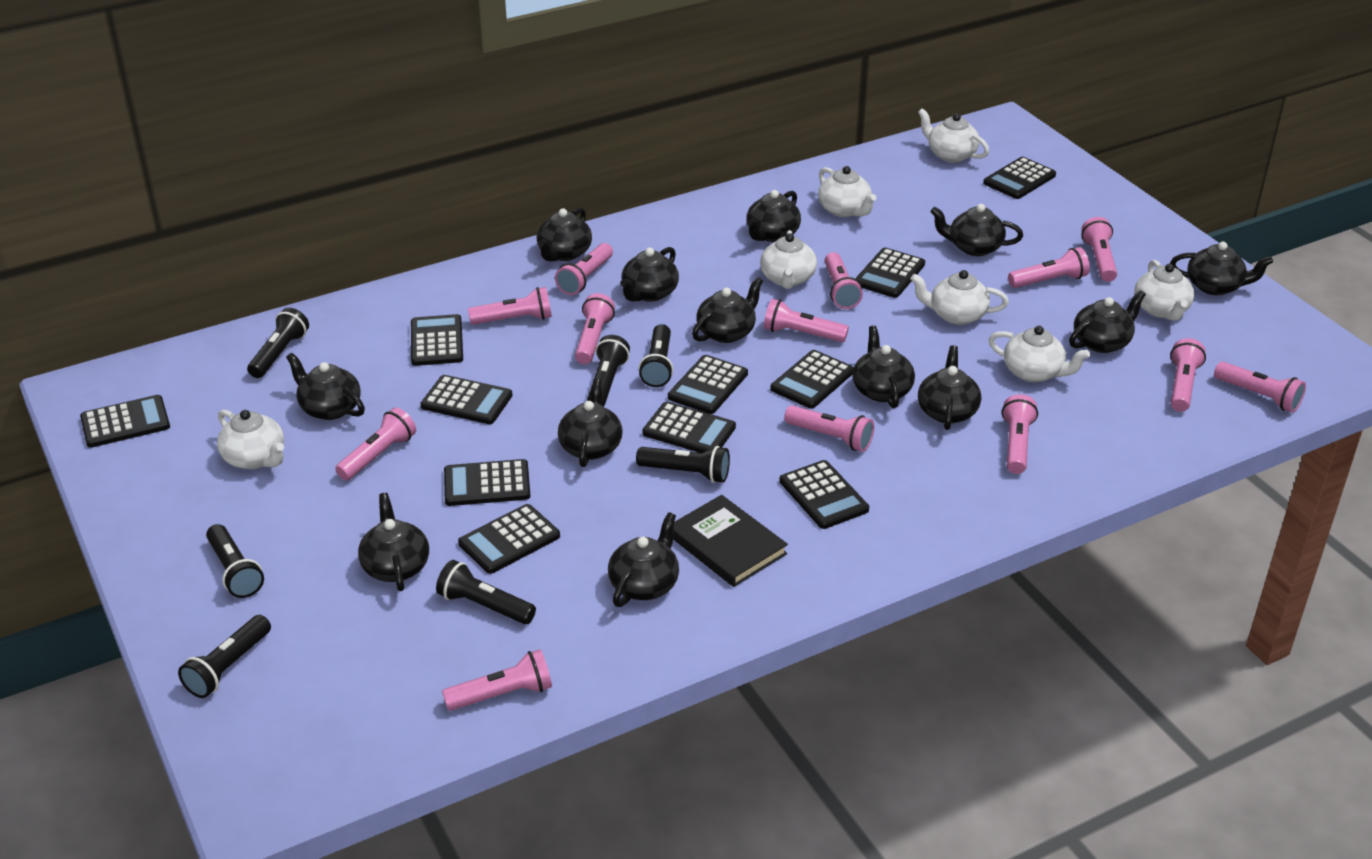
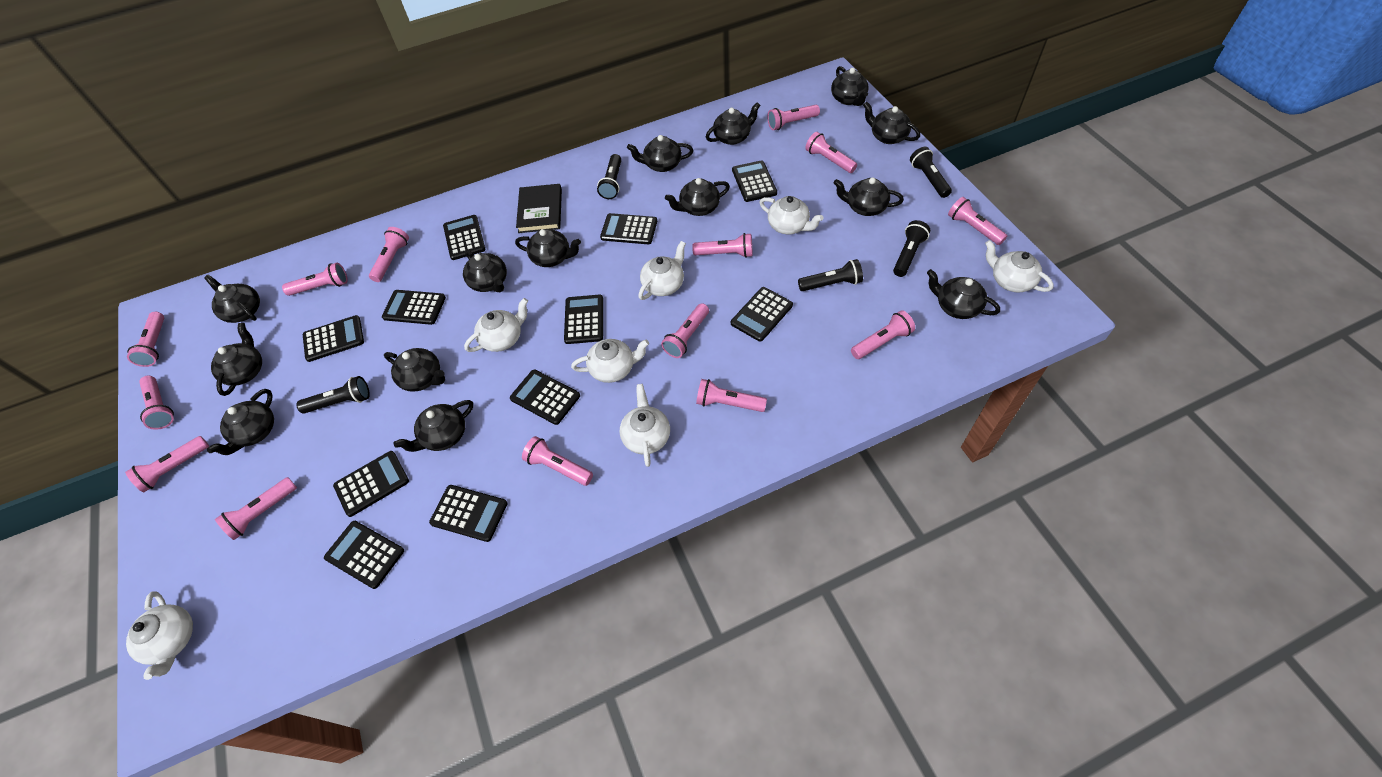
black flashlight: [178,615,271,698] [206,524,264,598] [247,308,309,378] [436,560,536,624] [587,335,630,407] [636,446,730,483] [639,324,673,387] = 7 -> [296,376,370,414] [597,154,621,199] [798,259,863,291] [893,220,930,277] [910,147,952,198] = 5
black teapot: [286,353,365,420] [358,493,429,591] [536,208,592,262] [558,379,622,467] [608,512,679,607] [620,247,679,302] [692,277,763,343] [746,190,801,242] [852,326,915,408] [918,345,981,430] [931,204,1023,256] [1069,290,1146,353] [1170,242,1273,295] = 13 -> [204,275,260,323] [207,389,274,455] [211,323,262,396] [384,348,445,392] [394,400,474,452] [463,249,507,292] [515,229,581,267] [627,135,693,172] [665,178,730,216] [706,102,761,145] [831,66,869,106] [834,177,904,216] [863,102,920,144] [927,269,1000,319] = 14
pink flashlight: [335,407,416,480] [442,649,552,711] [468,287,552,325] [555,243,613,295] [575,293,615,364] [764,299,849,342] [784,405,874,452] [825,252,863,309] [1002,394,1038,474] [1008,247,1090,288] [1081,217,1117,282] [1170,338,1206,412] [1214,362,1306,413] = 13 -> [125,436,209,492] [127,312,164,367] [139,376,174,430] [215,477,297,540] [282,263,348,296] [369,227,409,282] [522,436,593,486] [661,303,709,358] [692,233,752,258] [696,379,767,412] [767,105,820,130] [805,132,857,173] [851,310,915,359] [948,197,1007,245] = 14

